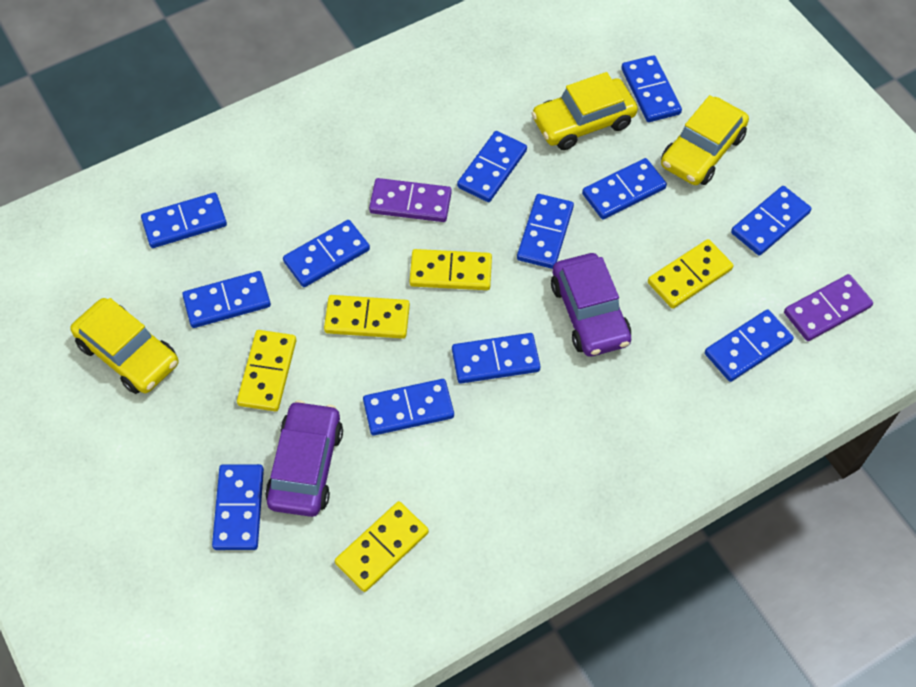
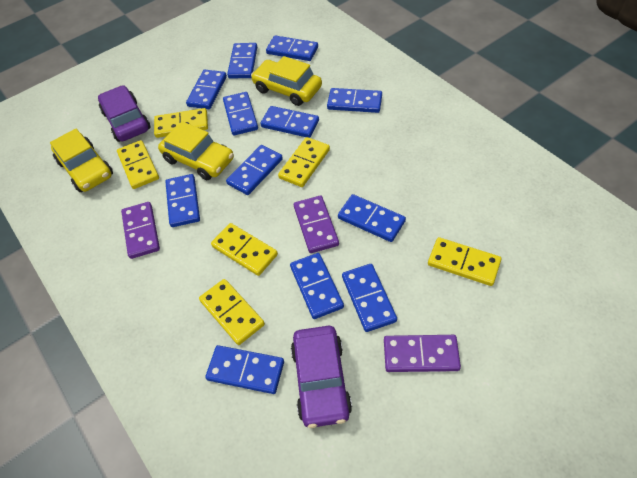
purple domino: [369,178,452,222] [784,274,873,341] = 2 -> [121,202,160,259] [294,196,339,253] [384,335,461,372] = 3
yellow domino: [237,330,296,412] [324,295,410,339] [335,501,429,592] [409,249,492,290] [648,239,733,309] = 5 -> [117,140,159,189] [154,108,208,138] [199,279,265,345] [211,223,278,276] [278,137,330,187] [428,237,501,286] = 6

